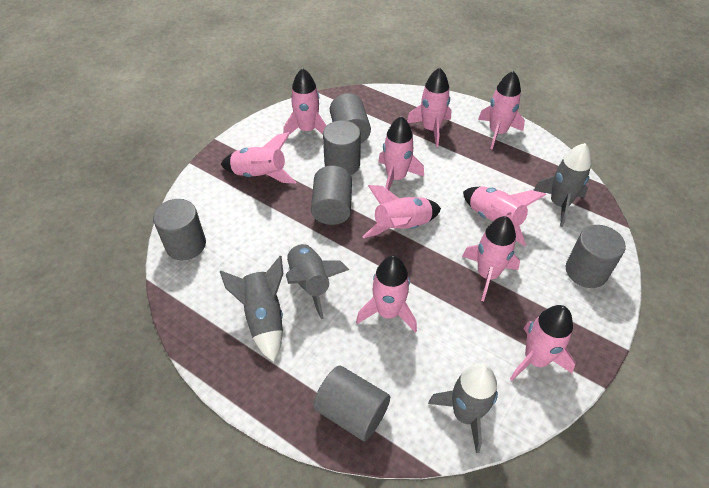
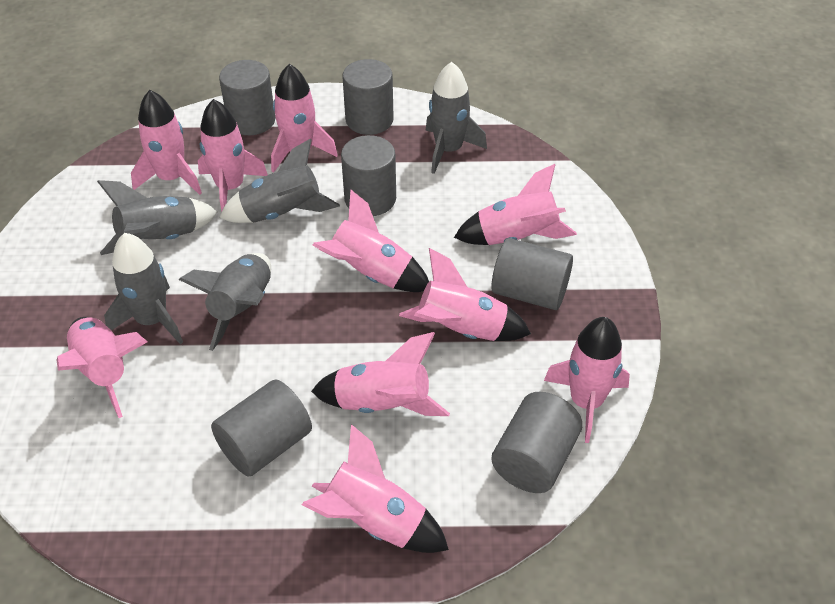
grey rocket: [220,256,283,362] [286,243,349,319] [428,363,498,453] [533,143,591,227] = 4 -> [97,180,218,255] [104,233,183,344] [179,253,271,351] [219,139,340,223] [426,62,487,174] = 5

